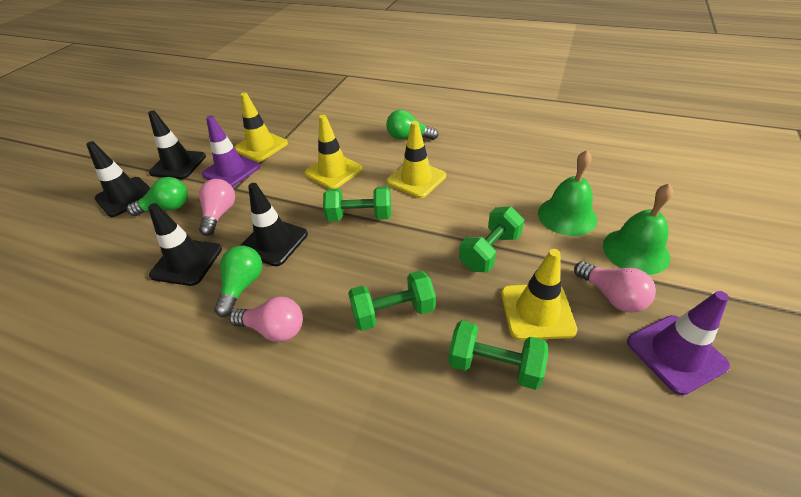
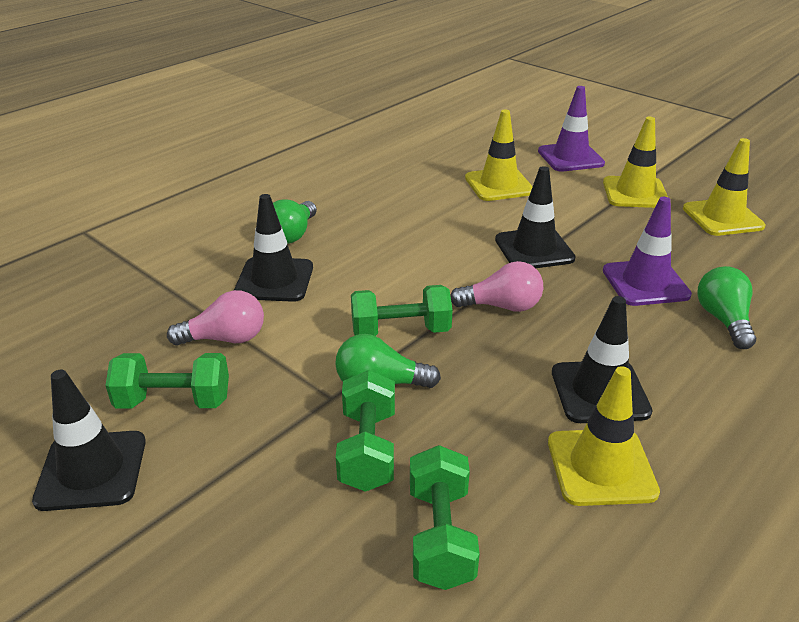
green bell: [538,150,597,236] [603,183,673,275] = 2 -> none = 0
pink light bulb: [199,179,235,236] [229,297,303,342] [574,261,656,313] = 3 -> [167,290,264,346] [450,261,543,312] = 2

